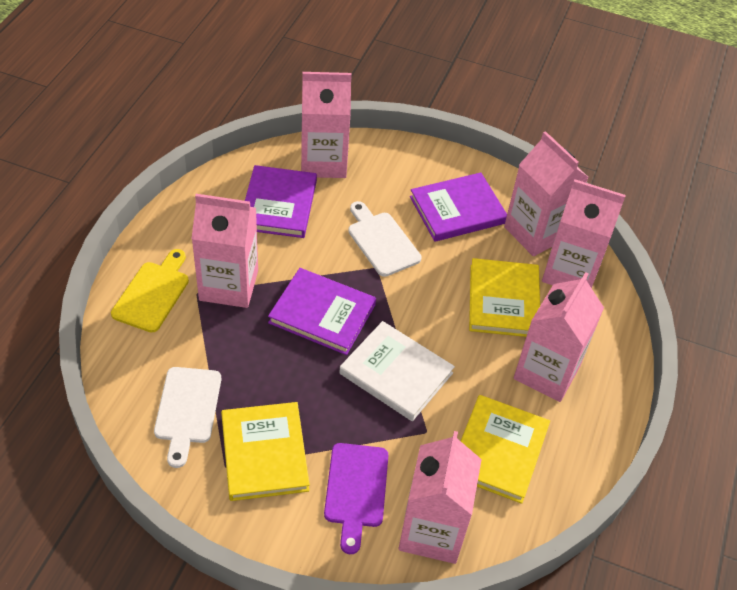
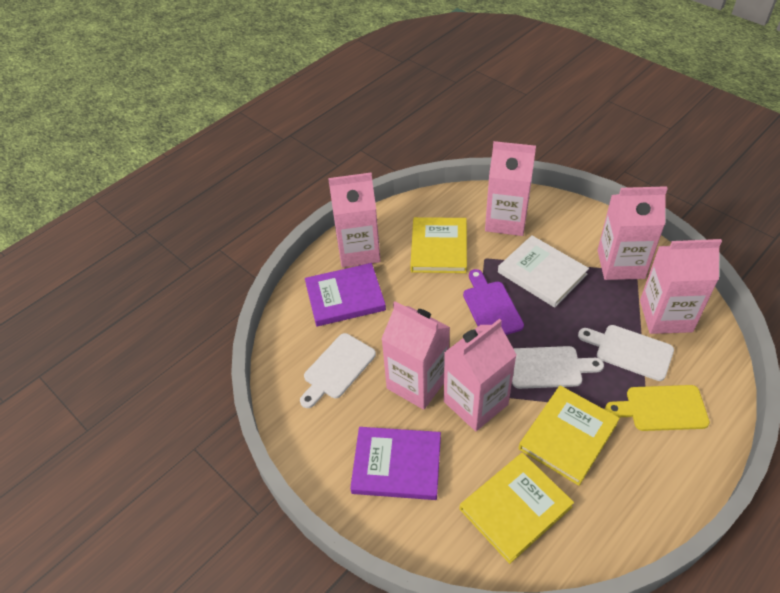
purple book: [245,165,317,238] [268,268,376,355] [410,172,507,242] = 3 -> [305,263,386,326] [350,427,441,500] = 2
white cutting board: [154,367,221,468] [348,201,421,277] = 2 -> [300,333,376,408] [512,346,604,389] [578,325,674,381] = 3

